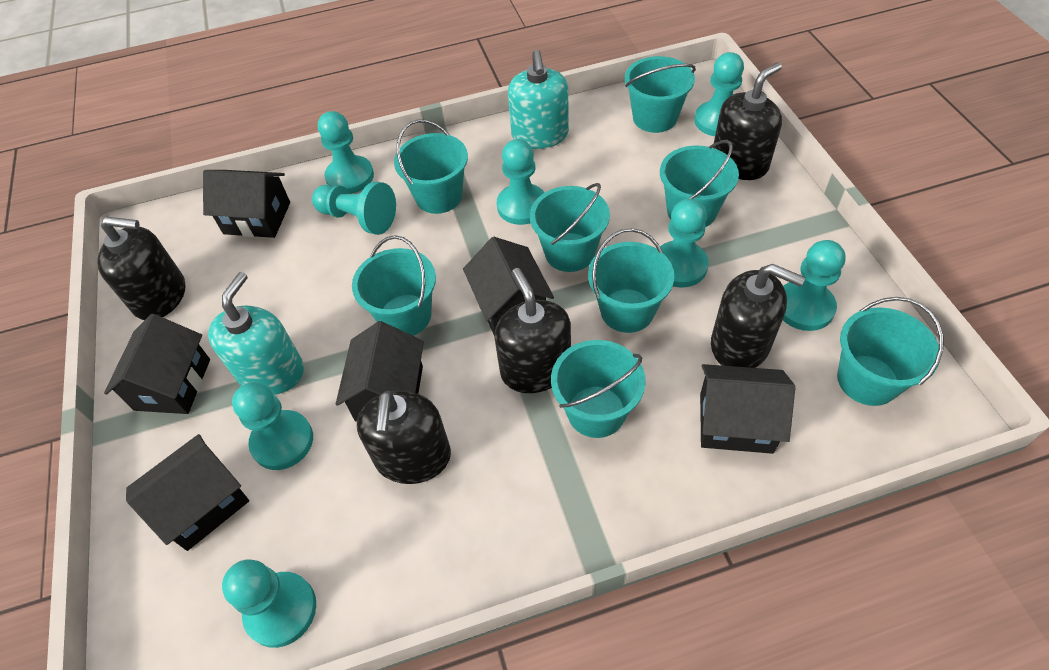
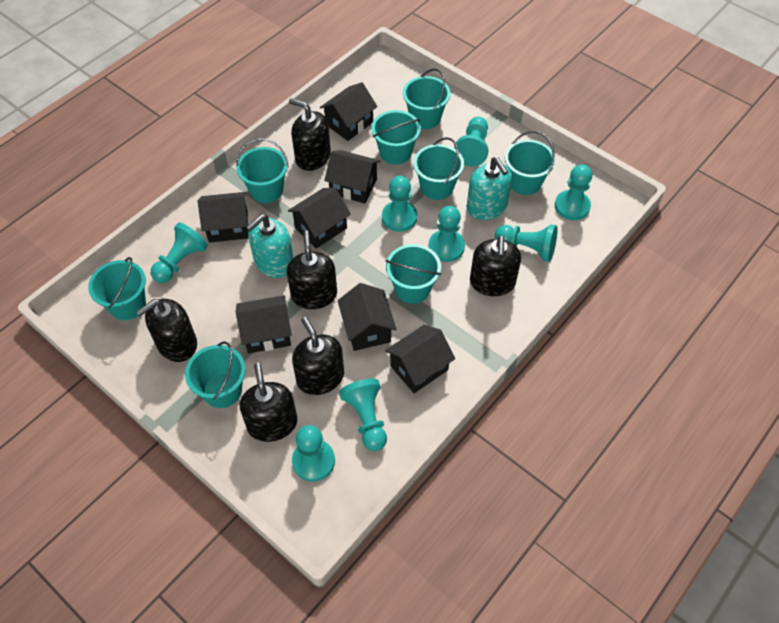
black house: [104,314,210,414] [126,434,249,551] [203,170,290,238] [336,321,424,422] [463,237,554,337] [700,364,795,454] = 6 -> [197,192,248,243] [236,295,292,353] [288,187,351,249] [320,82,377,141] [324,150,380,203] [337,283,397,351] [385,325,455,393] = 7
black soap dispenser: [98,217,186,320] [357,391,451,484] [494,268,571,393] [711,264,805,368] [713,62,782,180] = 5 -> [136,299,197,362] [240,363,297,442] [287,231,337,309] [289,98,331,171] [292,317,344,395] [470,235,521,296] = 6

